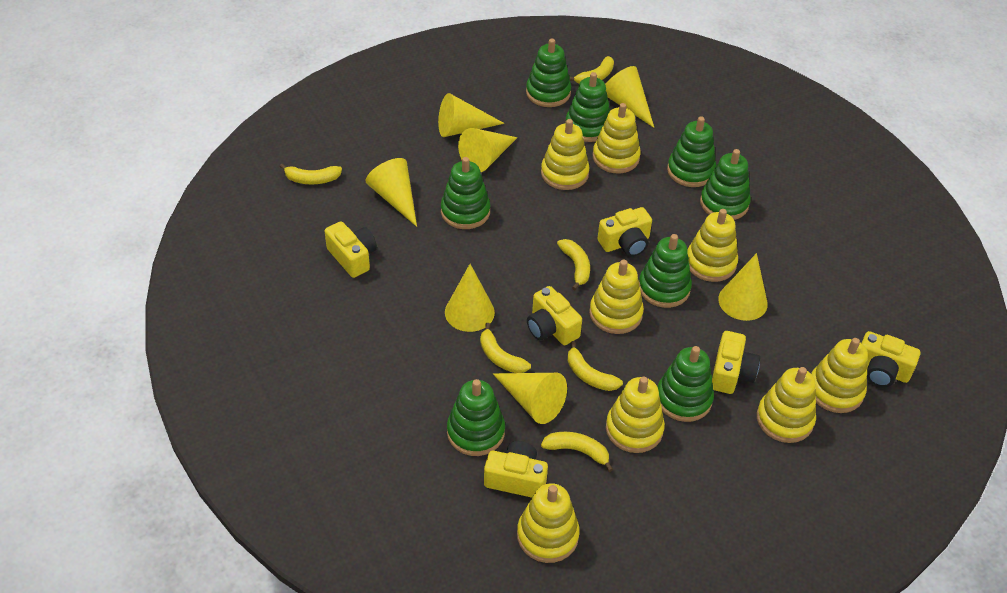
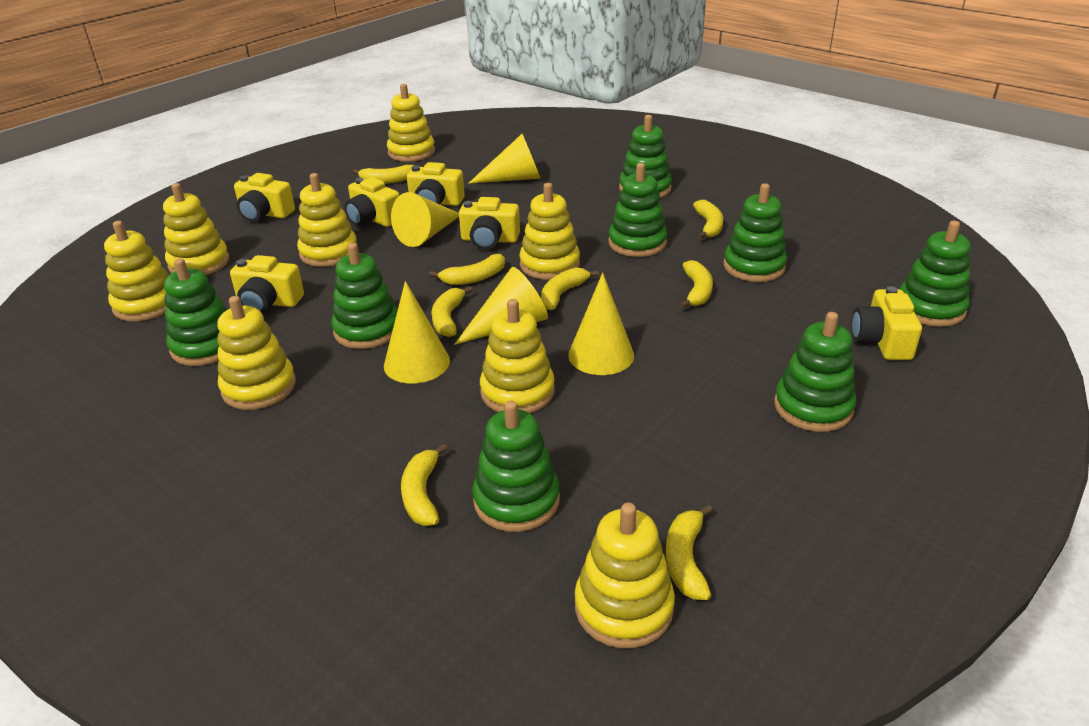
yellow banana: [279,164,342,185] [480,323,531,373] [541,432,613,472] [557,239,590,290] [568,341,623,391] [570,56,614,84] = 6 -> [353,165,415,184] [401,444,448,526] [429,254,505,285] [431,286,473,337] [541,268,599,310] [666,504,713,600] [680,260,713,308] [693,200,723,239] = 8
yellow cone: [366,158,417,227] [438,93,505,137] [445,264,495,332] [458,128,518,172] [493,373,567,424] [605,66,654,128] [718,253,768,321] = 7 -> [384,281,450,384] [391,192,459,247] [454,267,548,345] [468,134,541,184] [568,273,634,375] = 5

